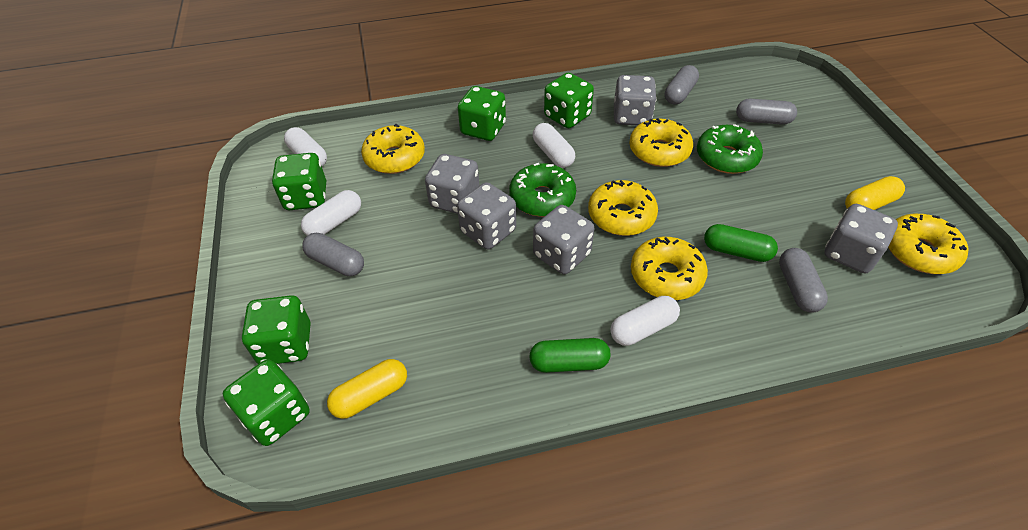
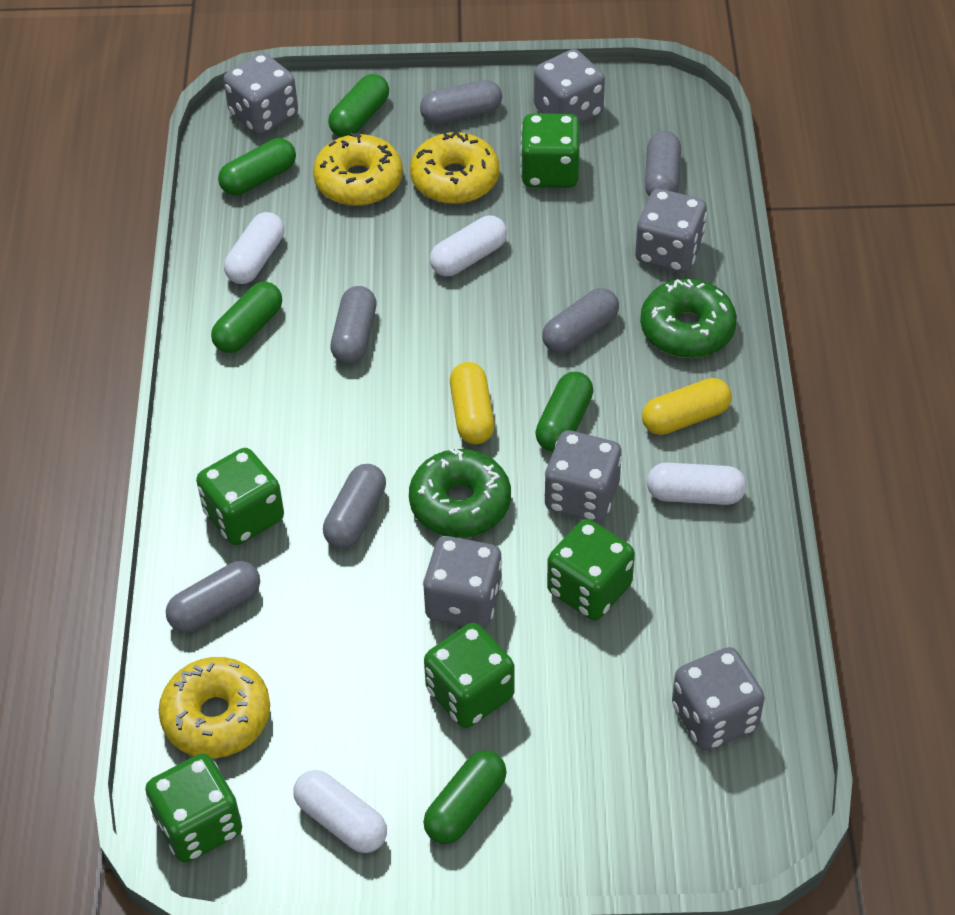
green capsule: [529,338,611,373] [704,224,778,262] = 2 -> [211,282,282,353] [218,138,296,196] [328,74,389,137] [423,751,507,844] [535,372,593,452] = 5
grey capsule: [302,233,364,276] [665,65,699,105] [736,99,797,125] [779,248,828,313] = 4 -> [166,561,260,632] [323,464,386,549] [330,286,376,364] [420,80,502,124] [542,288,619,353] [645,131,681,196] = 6
grey dice: [425,154,480,214] [457,182,516,249] [533,205,594,274] [614,75,657,126] [824,204,898,273] = 5 -> [224,53,298,135] [423,536,503,629] [534,49,605,124] [544,430,622,522] [635,189,707,273] [672,647,765,751] = 6
yellow donut: [361,124,425,174] [588,180,658,236] [629,118,693,167] [631,237,708,300] [888,214,969,274] = 5 -> [159,657,270,758] [313,133,403,206] [410,131,499,204] = 3

